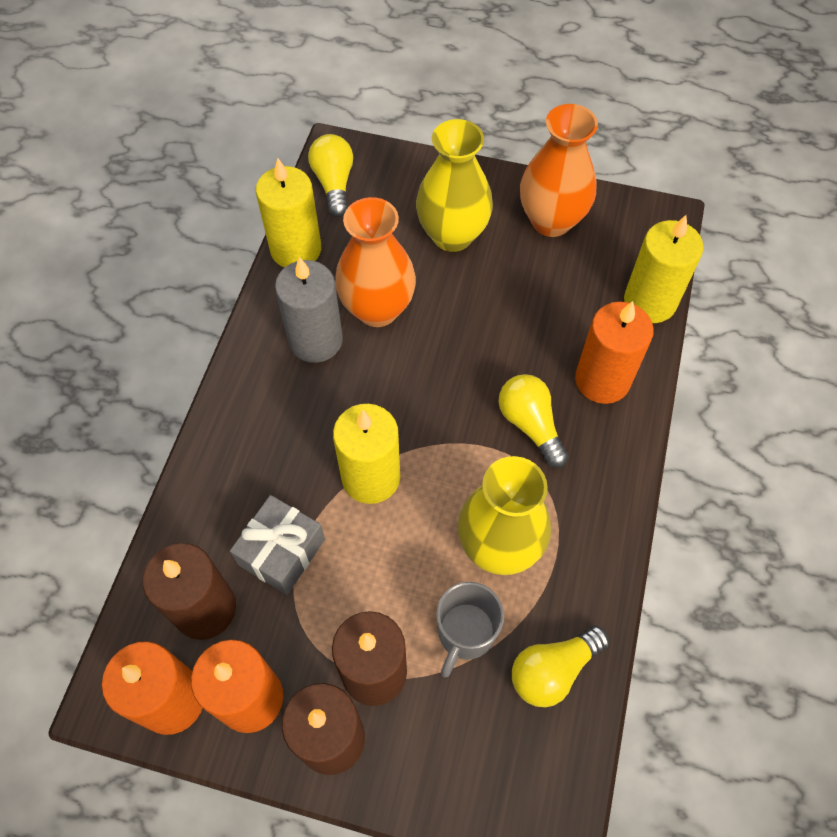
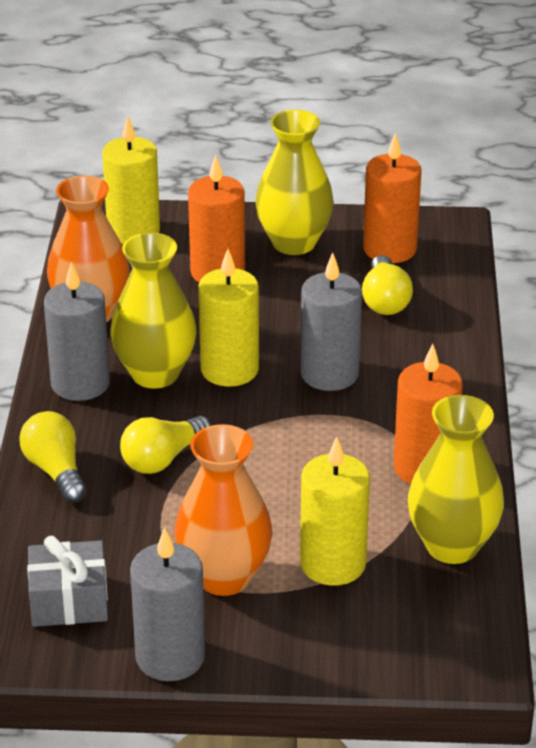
brown candle: [143,543,236,640] [282,683,365,775] [332,611,407,706] = 3 -> none = 0
grey candle: [275,257,343,363] = 1 -> [44,262,110,401] [130,527,205,681] [300,253,362,391] = 3
grey mug: [436,582,504,677] = 1 -> none = 0
yellow vase: [416,119,493,252] [458,456,551,575] = 2 -> [110,232,196,389] [255,110,334,255] [408,395,504,564] = 3

